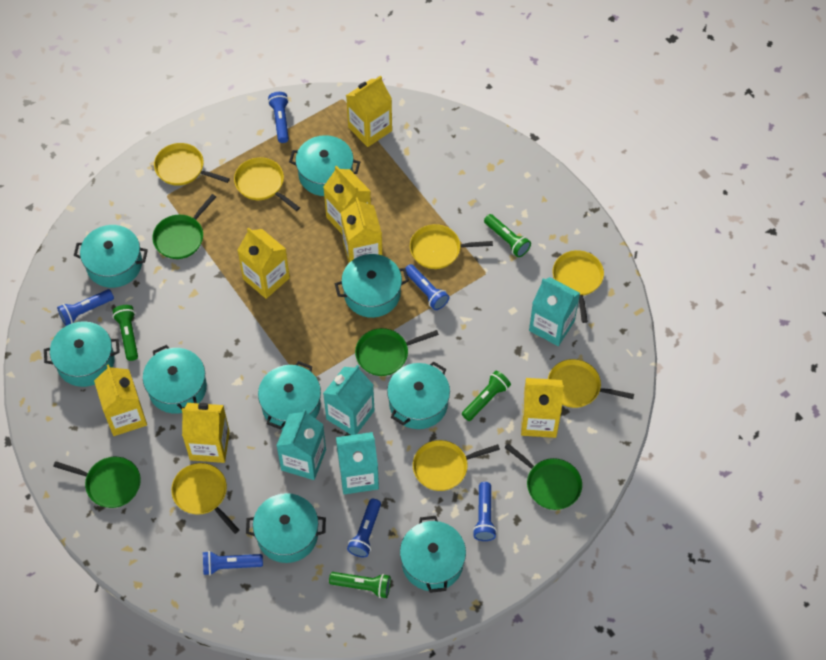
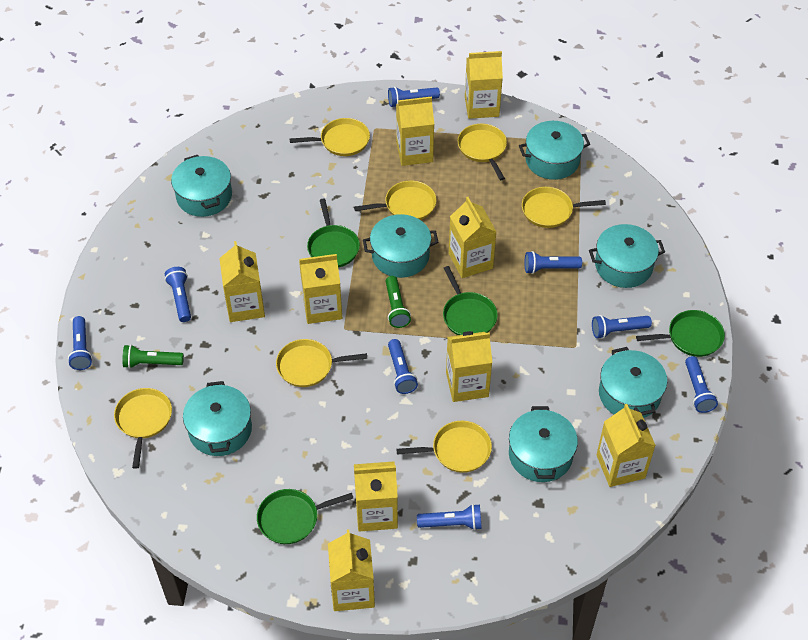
blue flashlight: [57,289,114,326] [203,551,263,575] [268,92,289,143] [347,499,381,557] [406,264,449,310] [473,482,497,541] = 6 -> [68,316,93,370] [165,267,191,322] [388,87,440,107] [388,339,418,394] [417,504,482,530] [524,251,582,274] [592,315,652,339] [685,356,718,413] = 8
green flashlight: [113,305,138,361] [329,572,391,598] [462,371,511,421] [484,214,531,257] = 4 -> [122,345,184,368] [386,276,411,328] = 2
turquoise carton: [276,409,326,480] [323,365,374,435] [336,432,379,494] [529,277,580,346] = 4 -> none = 0
turquoise pot: [44,321,120,387] [74,225,148,288] [143,345,207,414] [246,493,326,563] [258,361,321,430] [289,135,360,196] [335,254,409,318] [387,361,450,429] [400,516,466,593] = 9 -> [171,155,232,217] [183,381,252,456] [363,214,439,278] [509,406,578,482] [519,121,590,180] [589,224,665,288] [599,347,667,418] = 7
yellow carton: [94,364,147,436] [182,403,230,463] [237,227,290,299] [323,166,371,234] [341,197,382,263] [346,76,392,147] [521,378,564,438] = 7 -> [219,241,265,322] [299,254,342,324] [328,529,375,611] [354,461,398,532] [396,96,434,166] [446,331,492,402] [449,197,497,278] [465,51,503,119] [597,404,656,487] = 9

